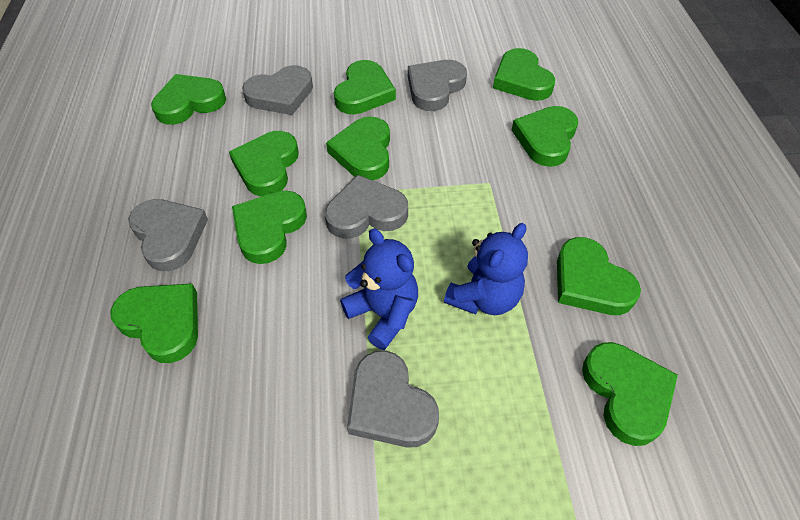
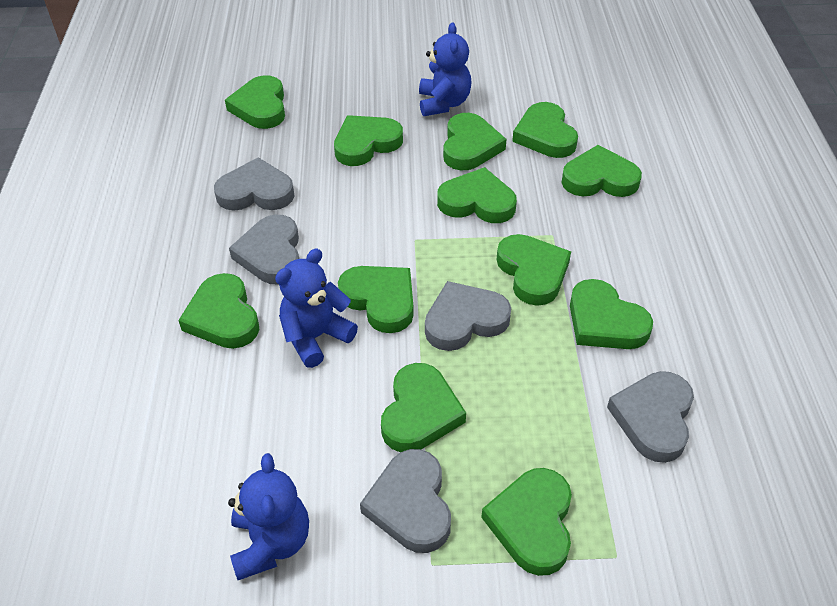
blue teddy bear: [340,228,418,350] [444,223,528,315] = 2 -> [228,453,309,580] [275,249,358,368] [419,22,472,116] = 3
green heart: [110,283,198,363] [151,74,226,125] [229,131,299,196] [232,190,307,264] [326,116,390,180] [334,60,396,114] [493,48,555,101] [512,106,578,167] [557,237,641,315] [582,342,678,446] = 10 -> [178,273,259,349] [225,75,285,129] [334,115,403,166] [338,266,414,333] [381,363,466,452] [437,167,517,223] [443,113,507,170] [481,468,572,576] [497,234,571,306] [512,102,578,158] [561,145,642,197] [570,279,653,349] = 12

